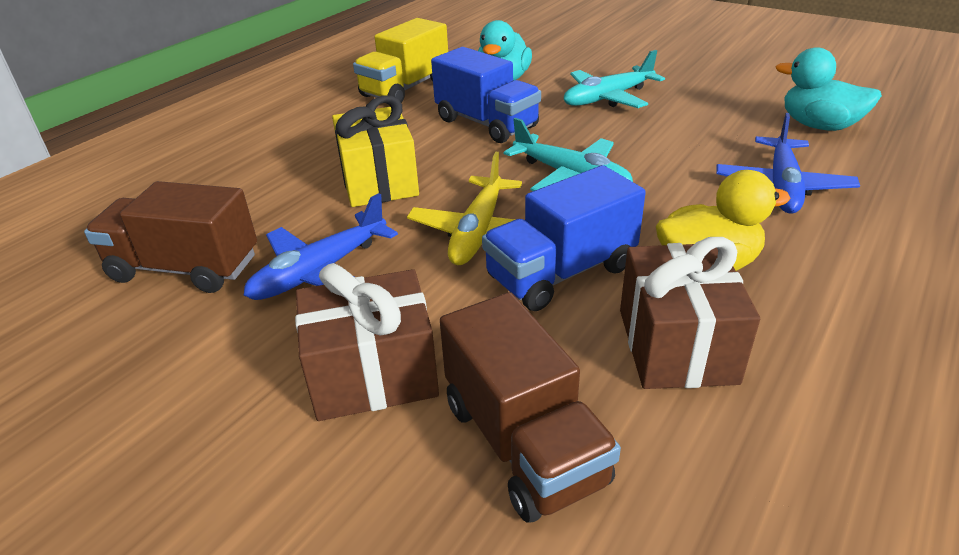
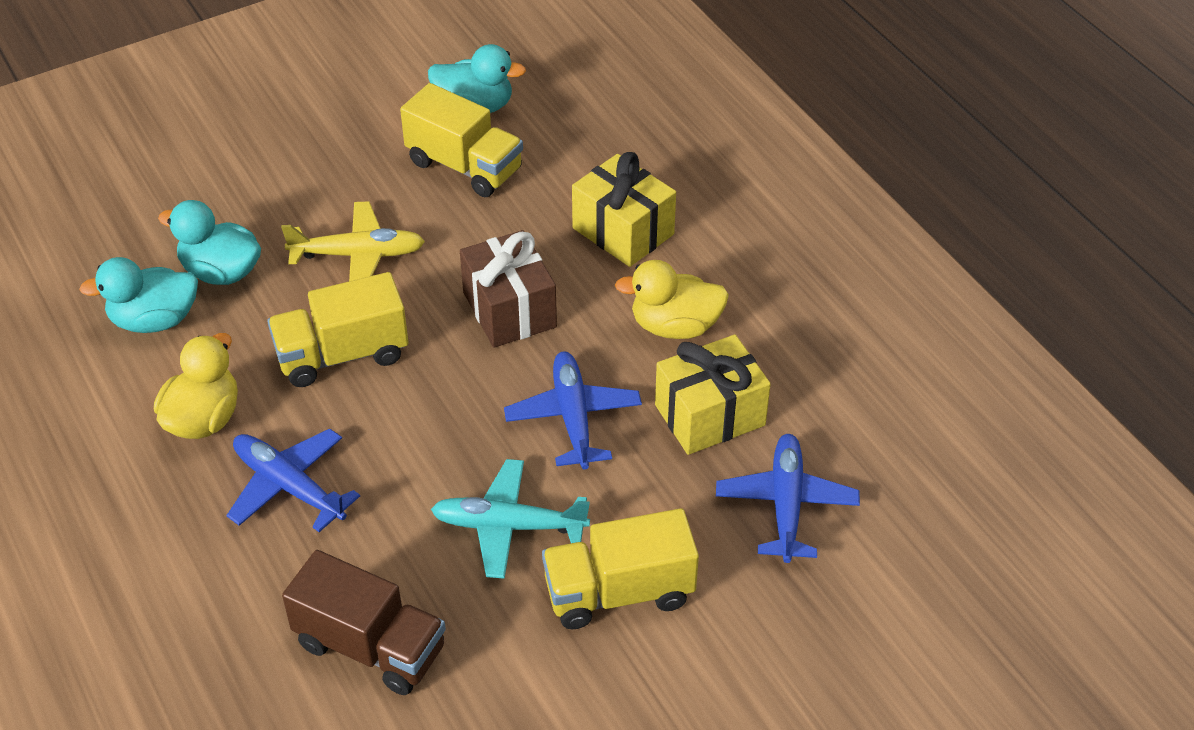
blue plane: [243,193,398,300] [716,113,860,214] = 2 -> [226,429,360,532] [504,351,642,469] [716,434,860,563] = 3
blue truck: [431,47,541,143] [482,165,646,311] = 2 -> none = 0
brown gift: [295,263,439,421] [620,237,760,389] = 2 -> [460,230,557,348] = 1
brown truck: [84,181,257,293] [440,292,621,523] = 2 -> [282,550,446,695] = 1
turquoise duck: [478,20,532,80] [775,47,882,131] = 2 -> [79,257,198,333] [158,200,261,285] [428,44,526,113] = 3
turquoise plane: [504,118,633,191] [564,50,665,108] = 2 -> [431,459,590,579] = 1
yellow duck: [656,170,791,271] = 1 -> [154,333,238,439] [615,260,729,339] = 2
yellow gift: [332,95,419,207] = 1 -> [572,152,676,267] [655,335,771,455] = 2
yellow truck: [353,18,448,103] = 1 -> [267,272,409,387] [400,83,523,197] [542,508,699,629] = 3

